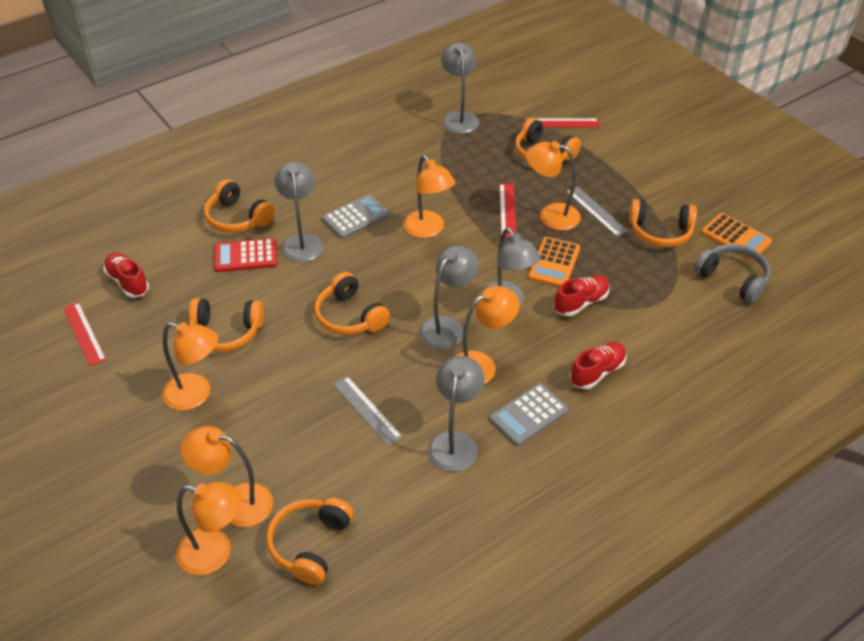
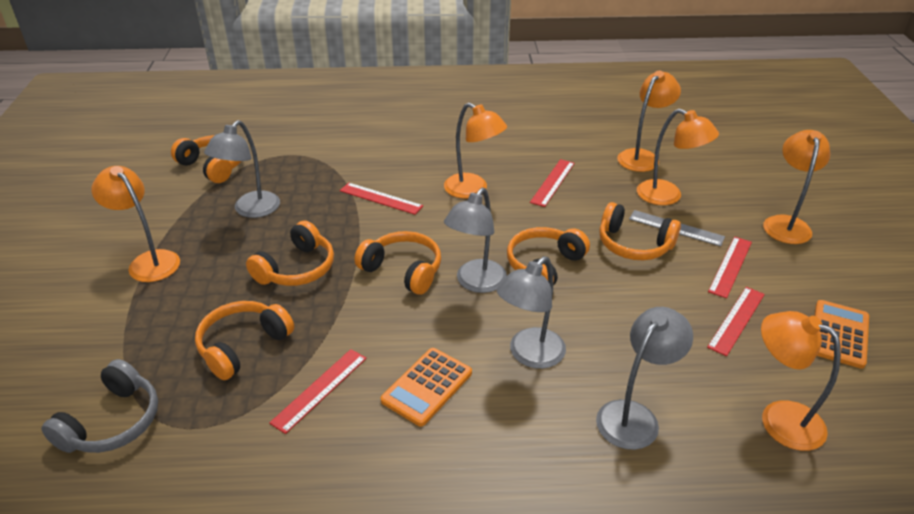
grey calculator: [322,194,390,239] [489,383,569,446] = 2 -> none = 0
grey lamp: [275,161,323,262] [419,246,479,350] [428,356,485,472] [441,43,479,134] [481,228,541,307] = 5 -> [204,120,280,218] [444,188,507,293] [497,256,566,369] [596,307,693,450] = 4
grey ruler: [333,376,402,446] [566,186,628,237] = 2 -> [629,210,725,247] = 1
red calculator: [214,238,277,272] = 1 -> none = 0
red ruler: [63,302,106,366] [499,184,516,237] [525,118,600,127] = 3 -> [269,349,366,434] [340,182,423,215] [530,159,575,207] [707,287,765,356] [708,237,752,298] = 5
red shoe: [103,253,149,298] [554,275,610,316] [570,342,626,389] = 3 -> none = 0

